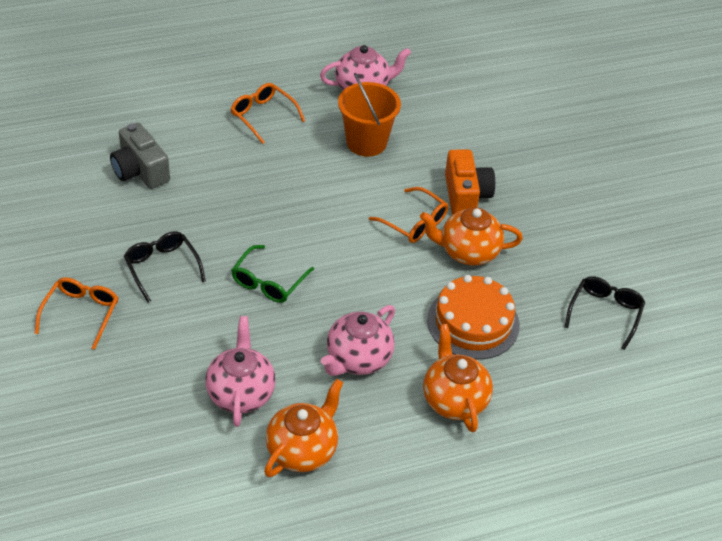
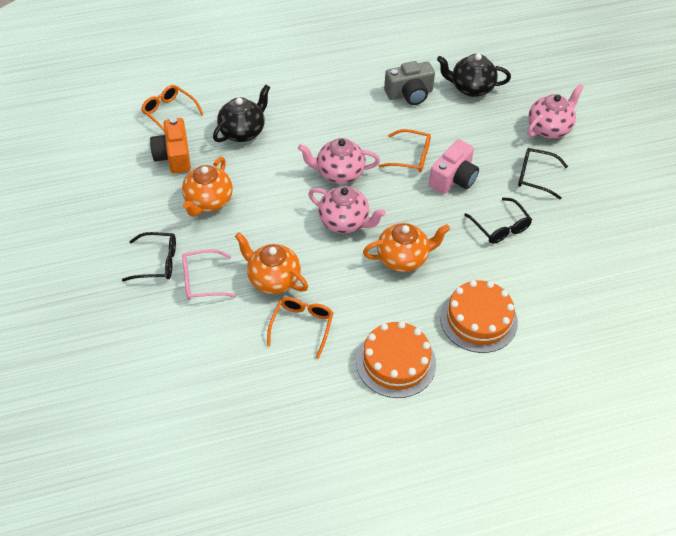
black glasses: [124,231,206,303] [564,276,645,350] = 2 -> [122,232,176,281] [464,197,532,244] [518,148,568,199] = 3
black teapot: none = 0 -> [213,85,270,142] [437,53,511,97] = 2
green glasses: [231,245,314,303] = 1 -> none = 0
orange bucket: [338,73,401,157] = 1 -> none = 0
orange cake: [427,275,520,360] = 1 -> [356,321,436,398] [440,280,518,353] = 2
pink camera: none = 0 -> [429,139,479,194] = 1
pink glasses: none = 0 -> [182,249,237,300] = 1

